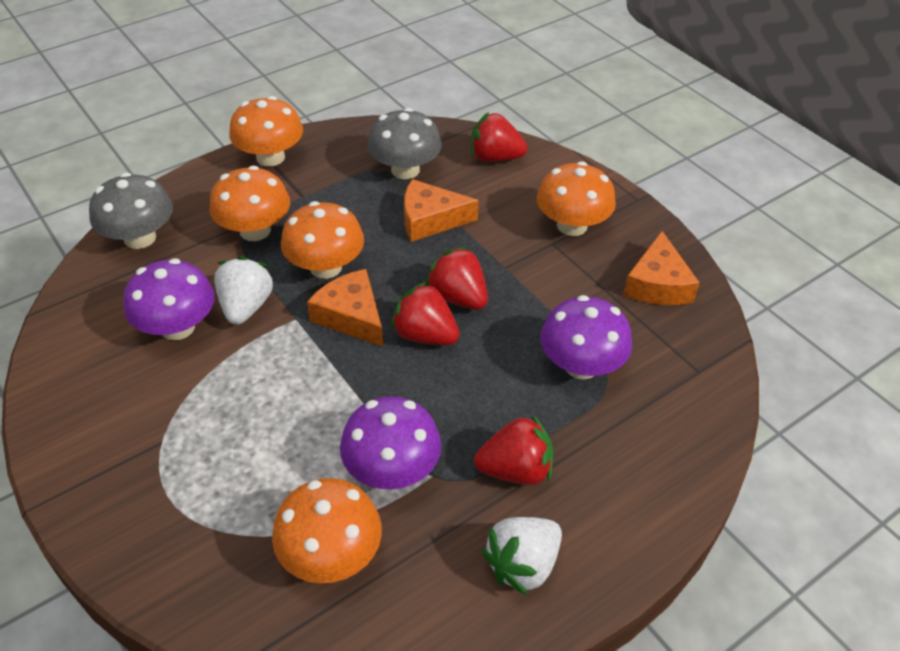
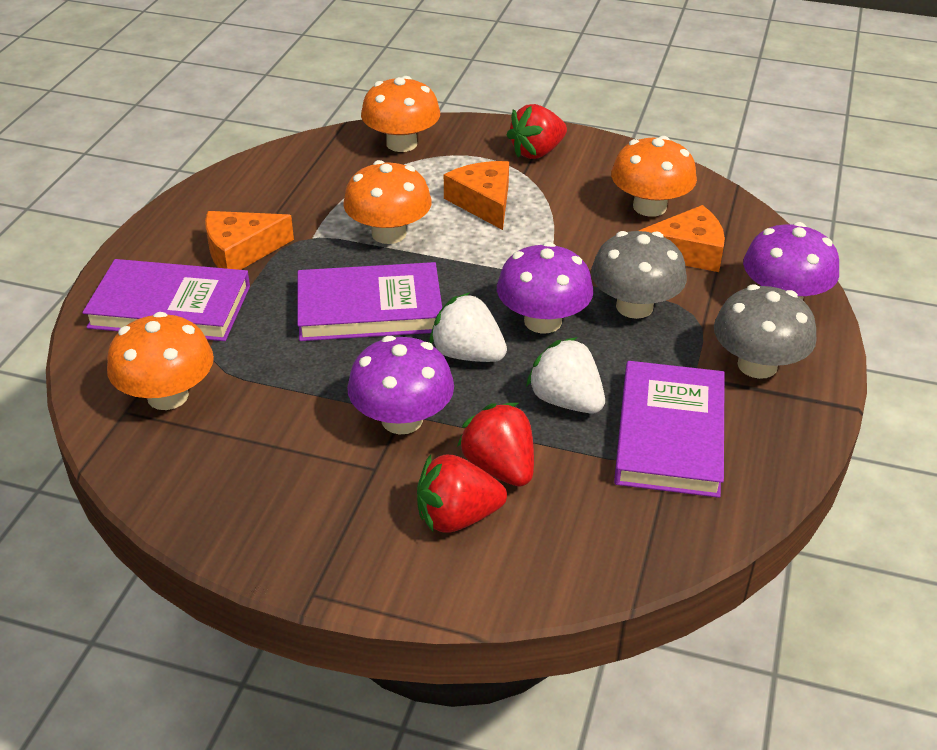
orange mushroom: [210,166,290,241] [229,96,303,167] [272,478,382,583] [281,201,364,279] [537,161,616,236] = 5 -> [107,312,214,410] [343,160,432,244] [361,76,440,152] [611,136,697,217] = 4
purple book: none = 0 -> [83,259,250,341] [297,262,442,341] [614,361,725,498] = 3
red strawberry: [391,281,460,345] [425,246,488,310] [471,112,527,162] [474,414,553,485] = 4 -> [417,454,507,533] [457,403,534,487] [507,104,567,159] = 3

